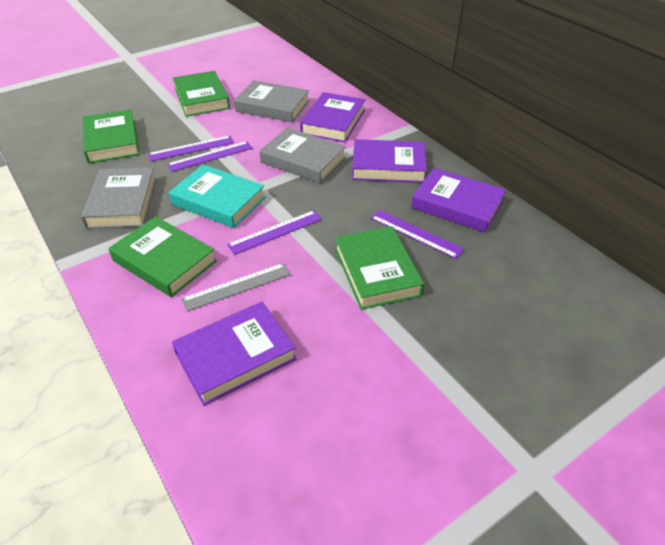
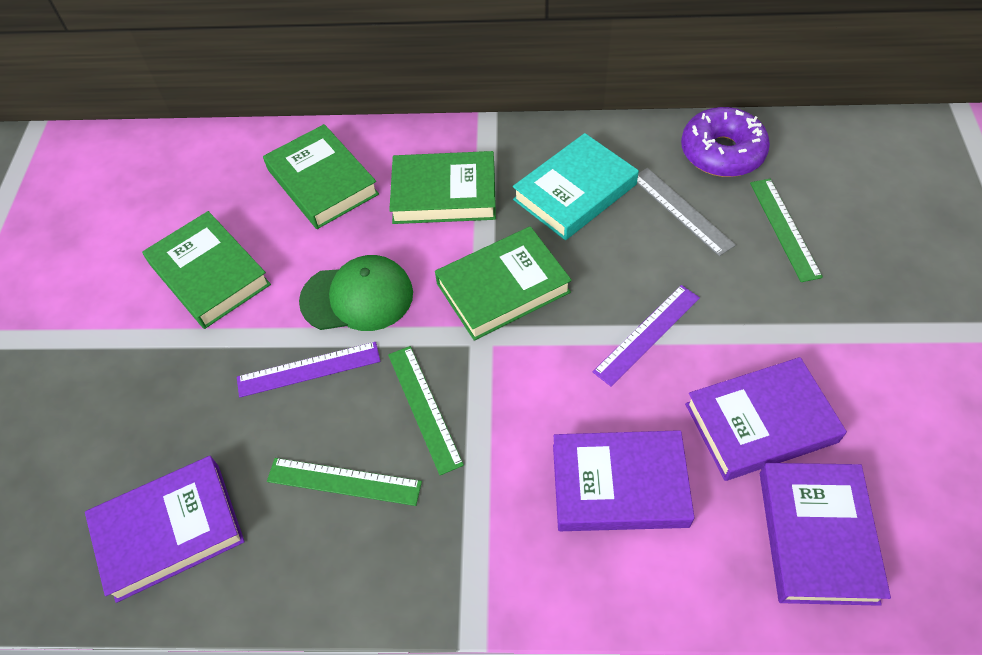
green cap: none = 0 -> [299,255,413,331] = 1
green ruler: none = 0 -> [267,458,422,506] [388,346,464,475] [750,179,823,282] = 3
grey book: [81,167,157,229] [234,80,309,122] [259,127,346,183] = 3 -> none = 0
purple donut: none = 0 -> [681,107,770,177] = 1
purple ruler: [148,136,234,161] [167,141,253,172] [227,210,322,255] [371,210,464,259] = 4 -> [237,342,381,397] [593,285,700,387] = 2

